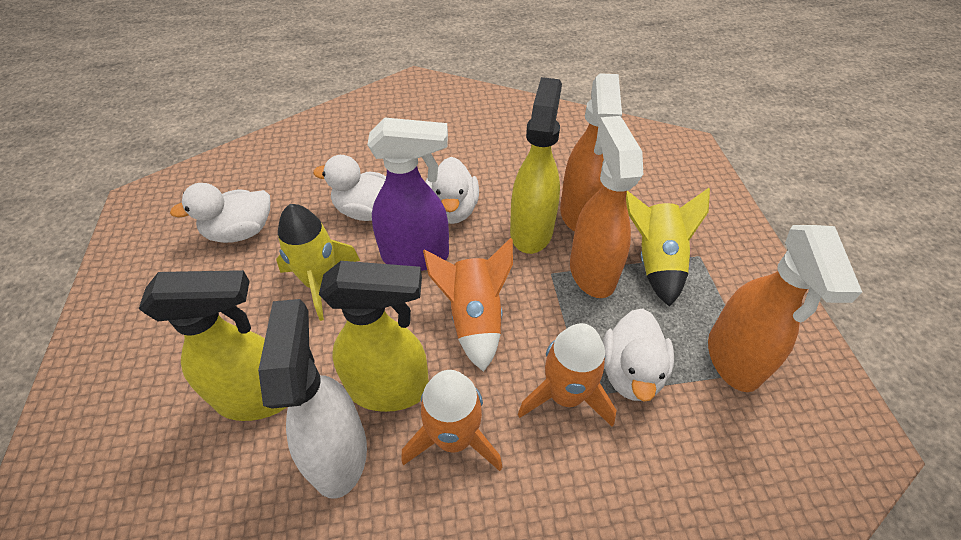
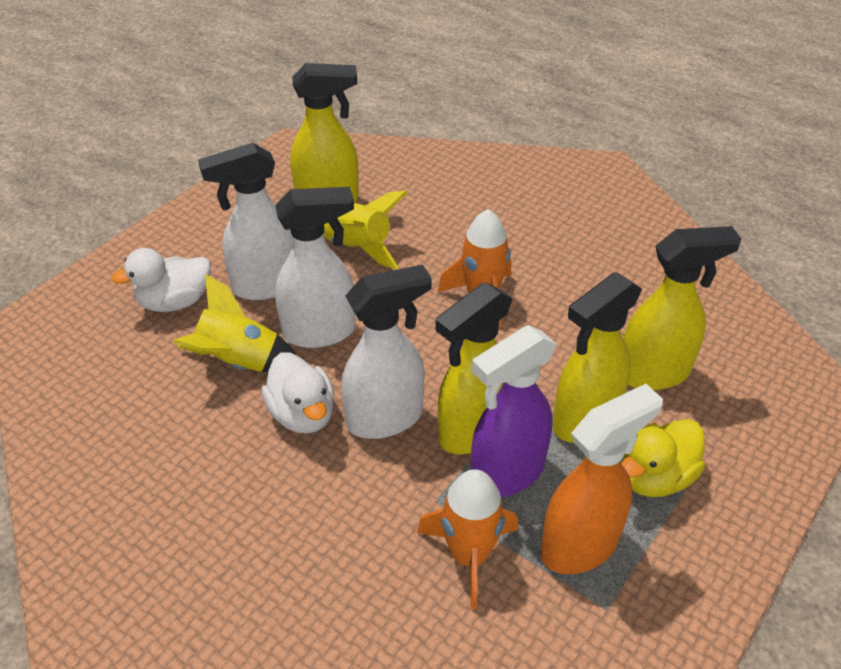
orange rocket: [401,370,502,471] [423,238,513,372] [518,323,617,427] = 3 -> [417,469,518,610] [438,209,511,328] = 2
orange spray bottle: [560,73,622,231] [570,116,643,298] [708,225,862,392] = 3 -> [541,384,663,574] = 1
white duck: [170,183,270,243] [313,155,386,221] [425,157,479,224] [603,308,674,401] = 4 -> [111,248,211,312] [261,352,334,434] = 2
white spray bottle: [258,299,367,499] = 1 -> [198,143,293,300] [275,187,355,348] [341,265,432,439] = 3
yellow duck: none = 0 -> [621,419,705,497] = 1
yellow spray bottle: [139,270,287,421] [319,261,429,412] [510,77,562,254] = 3 -> [290,63,359,202] [435,282,513,454] [553,272,642,443] [623,226,741,390] = 4

